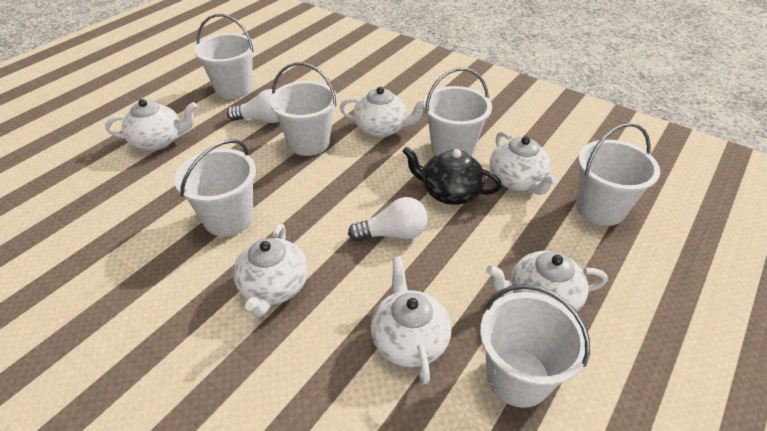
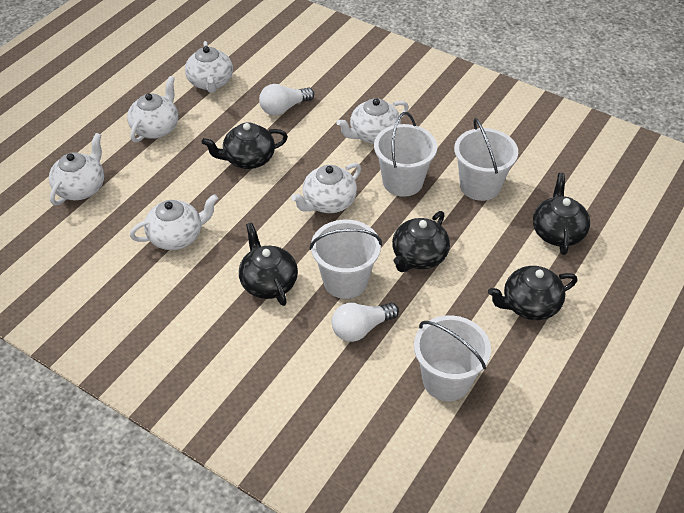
black teapot: [402,146,502,205] = 1 -> [202,122,288,169] [239,223,298,306] [392,211,450,272] [488,266,577,320] [533,173,590,255] = 5
white bucket: [174,139,256,236] [194,14,255,99] [270,62,337,156] [424,68,492,156] [480,284,590,408] [576,123,660,226] = 6 -> [309,220,382,299] [374,112,437,197] [414,315,491,401] [454,118,518,201] = 4

